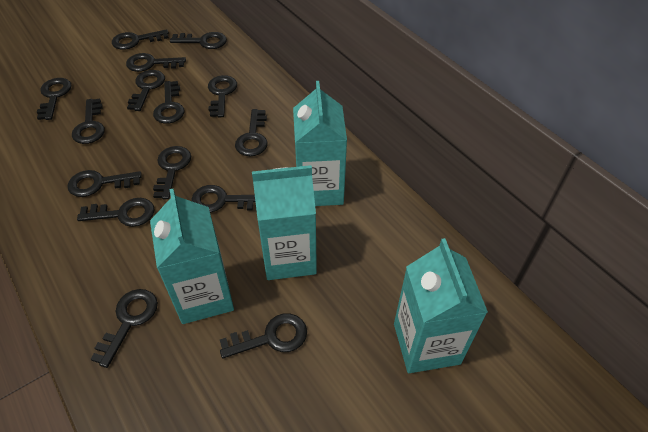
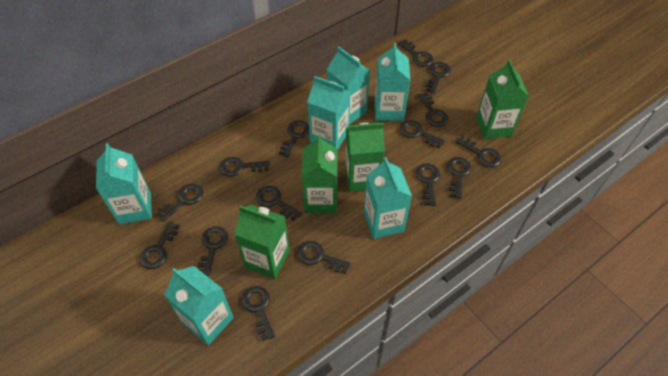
green carton: none = 0 -> [234,205,290,279] [302,134,338,213] [345,123,385,192] [476,60,529,139] = 4
turquoise carton: [150,189,234,324] [252,165,317,280] [293,81,347,206] [394,238,488,373] = 4 -> [96,143,152,225] [164,266,234,345] [307,76,350,150] [327,47,370,124] [364,157,412,239] [375,43,410,121] = 6

